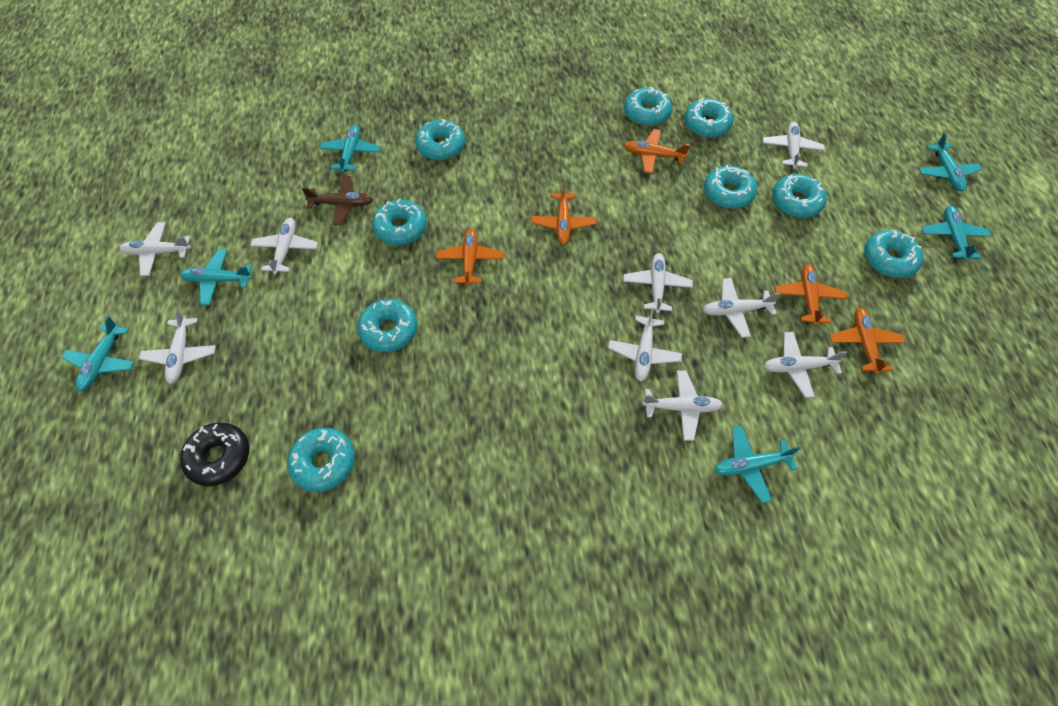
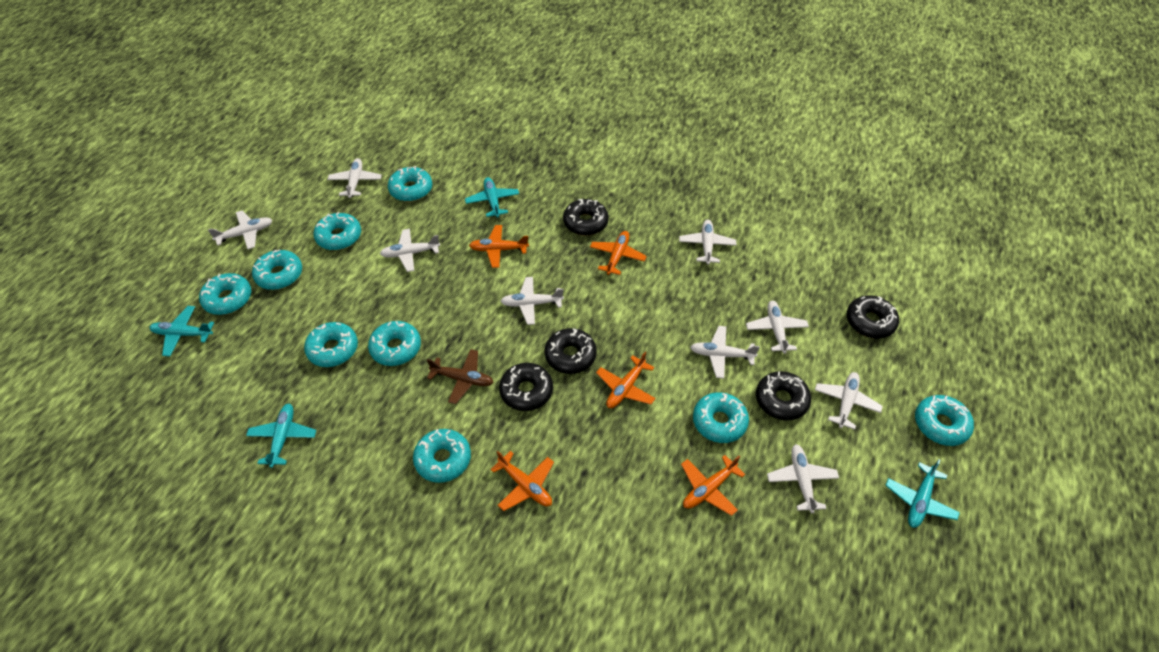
black donut: [180,423,250,486] = 1 -> [499,363,553,411] [545,328,597,374] [563,199,609,236] [756,371,811,421] [847,295,899,339] = 5
turquoise plane: [61,316,135,391] [180,249,252,305] [320,125,381,173] [714,426,801,503] [919,133,982,191] [922,206,991,261] = 6 -> [149,306,214,357] [246,403,316,468] [465,177,519,218] [885,460,960,528] = 4

